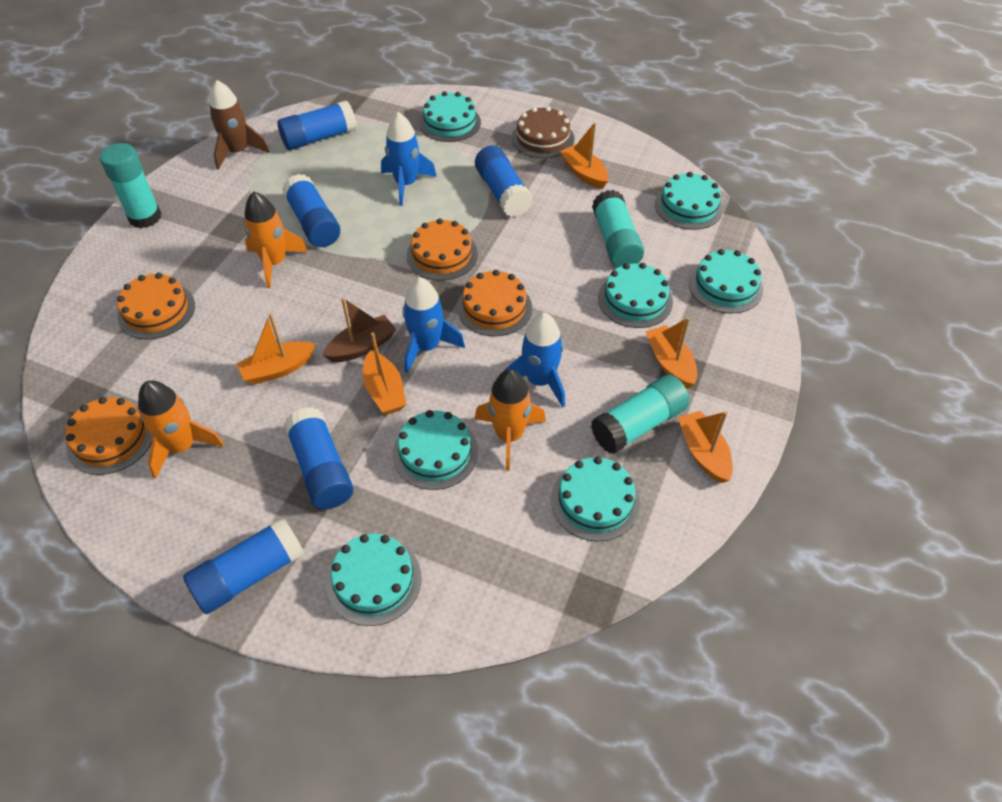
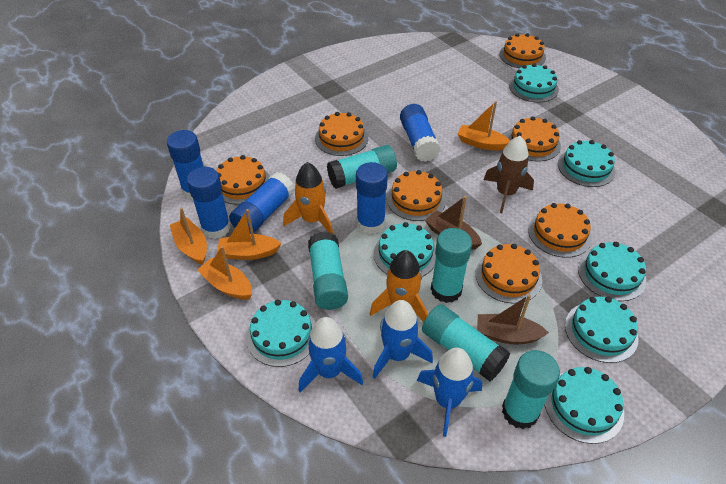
brown boat: [323,298,396,362] = 1 -> [425,196,482,250] [477,295,549,344] = 2
brown cake: [512,106,574,158] = 1 -> none = 0
orange boat: [237,313,315,385] [363,332,406,415] [560,123,609,189] [646,317,697,389] [678,410,733,483] = 5 -> [170,208,207,265] [197,246,252,300] [217,209,282,260] [458,101,510,150] = 4
orange cake: [65,397,153,475] [117,273,195,339] [407,219,478,281] [457,270,532,336] = 4 -> [216,155,270,205] [315,112,368,156] [387,170,446,221] [475,244,542,303] [499,33,546,68] [507,116,561,161] [528,203,592,258] = 7
orange rocket: [138,380,224,479] [244,191,308,288] [475,369,546,471] = 3 -> [283,162,333,234] [370,250,428,322] = 2
turquoise glue stick: [100,143,162,228] [591,375,690,454] [592,190,644,268] = 3 -> [308,232,348,310] [327,145,397,189] [422,305,510,381] [431,228,472,303] [502,350,560,429] = 5

